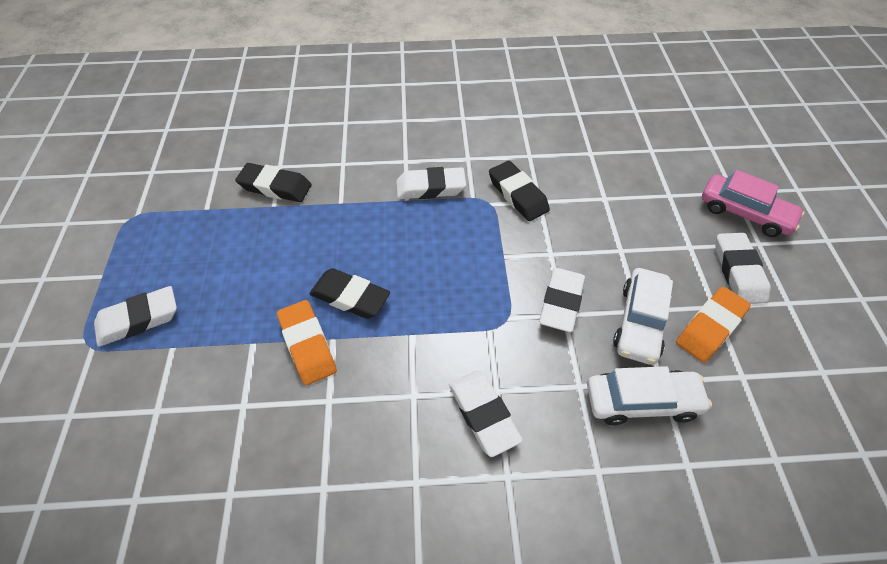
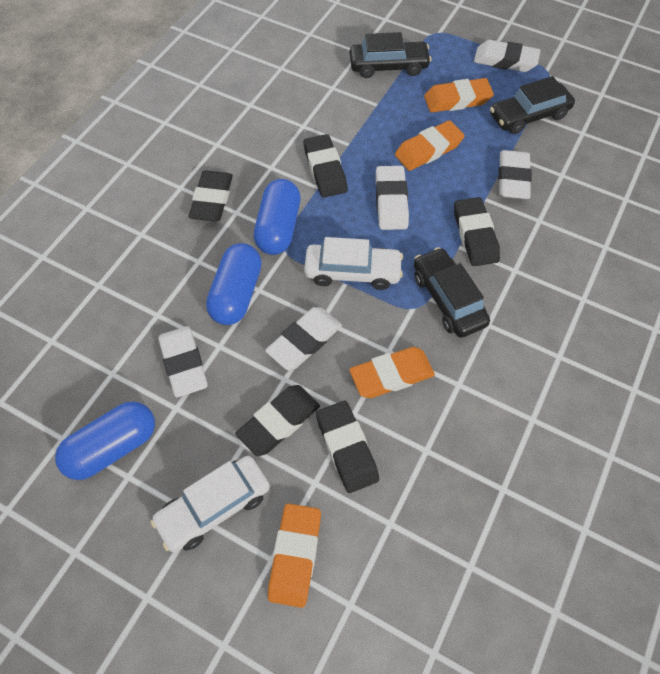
black car: none = 0 -> [350,32,431,78] [414,247,490,338] [490,76,575,134] = 3
black eraser: [235,163,311,202] [309,268,390,319] [489,161,550,221] = 3 -> [189,170,233,221] [235,385,320,456] [304,134,348,198] [316,401,379,493] [454,197,500,266] = 5
blue capsule: none = 0 -> [55,401,155,480] [206,243,262,325] [254,179,301,255] = 3
orange eraser: [277,300,337,385] [676,287,751,363] = 2 -> [268,503,321,608] [349,347,435,398] [395,120,464,171] [424,78,494,112] = 4
pink car: [702,170,805,237] = 1 -> none = 0

